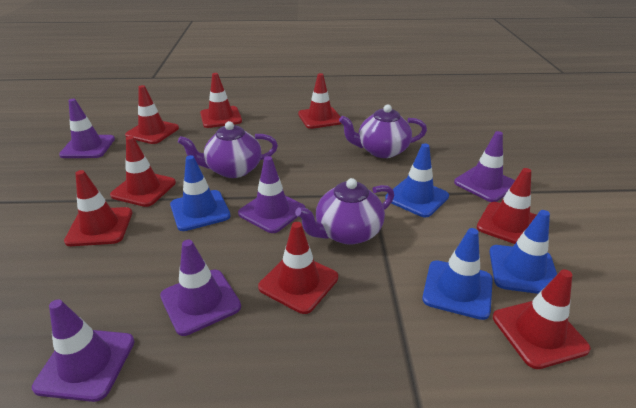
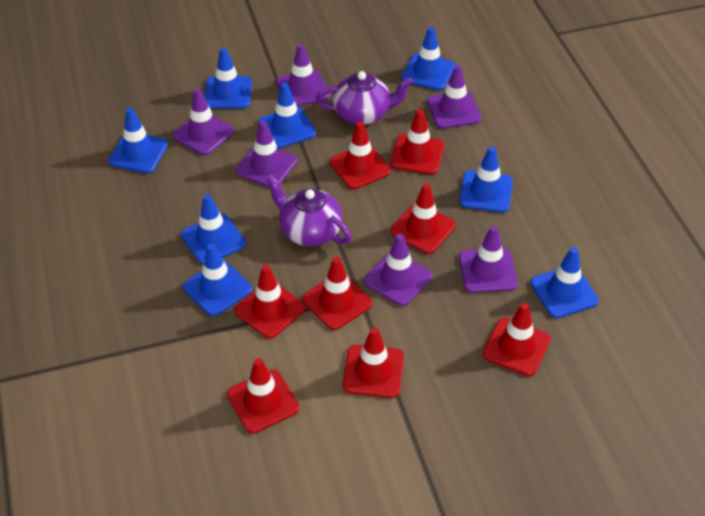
blue traffic cone: [170,155,231,231] [385,143,449,217] [422,228,493,320] [489,210,557,294] = 4 -> [108,108,168,173] [181,194,246,265] [183,243,252,316] [205,48,252,109] [258,83,316,149] [402,27,455,90] [459,146,513,213] [530,247,599,318] = 8
purple teapot: [178,121,278,178] [295,178,394,245] [339,104,427,158] = 3 -> [266,174,352,246] [315,71,413,125] = 2
purple traffic cone: [32,299,134,402] [59,99,115,158] [160,240,241,336] [238,156,305,233] [454,131,515,202] = 5 -> [173,88,234,155] [236,121,297,188] [276,44,330,106] [364,234,432,306] [427,65,481,129] [459,226,518,293] = 6

